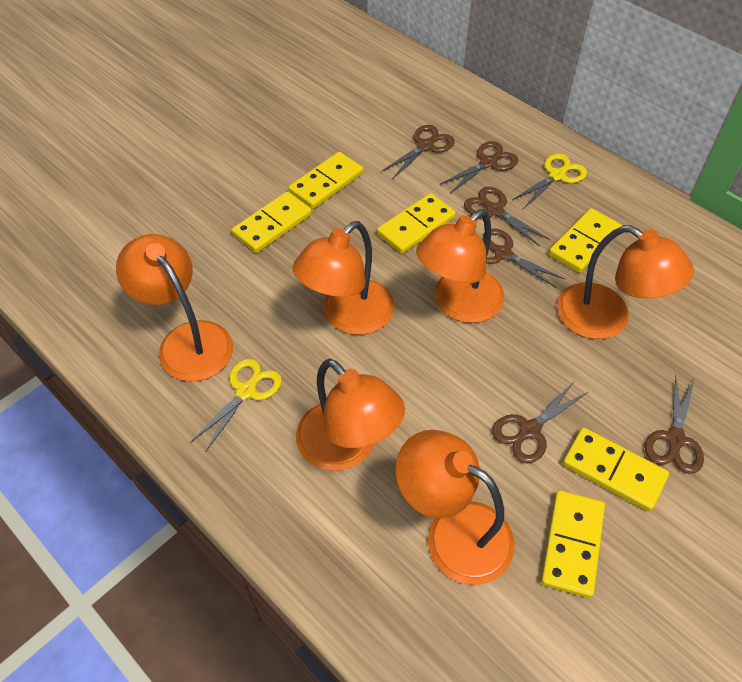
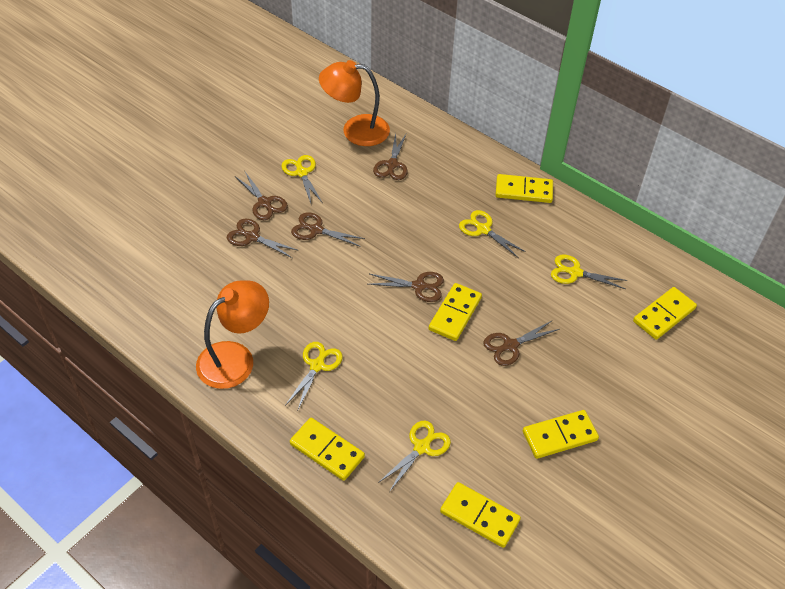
orange lamp: [116,234,233,381] [293,221,394,335] [296,359,405,471] [395,430,515,585] [416,209,504,323] [557,225,694,339] = 6 -> [196,280,269,389] [319,60,390,146] = 2
yellow scissors: [191,358,282,452] [512,153,587,208] = 2 -> [281,155,322,203] [285,342,343,410] [378,421,451,492] [459,210,526,258] [551,255,628,289] = 5

